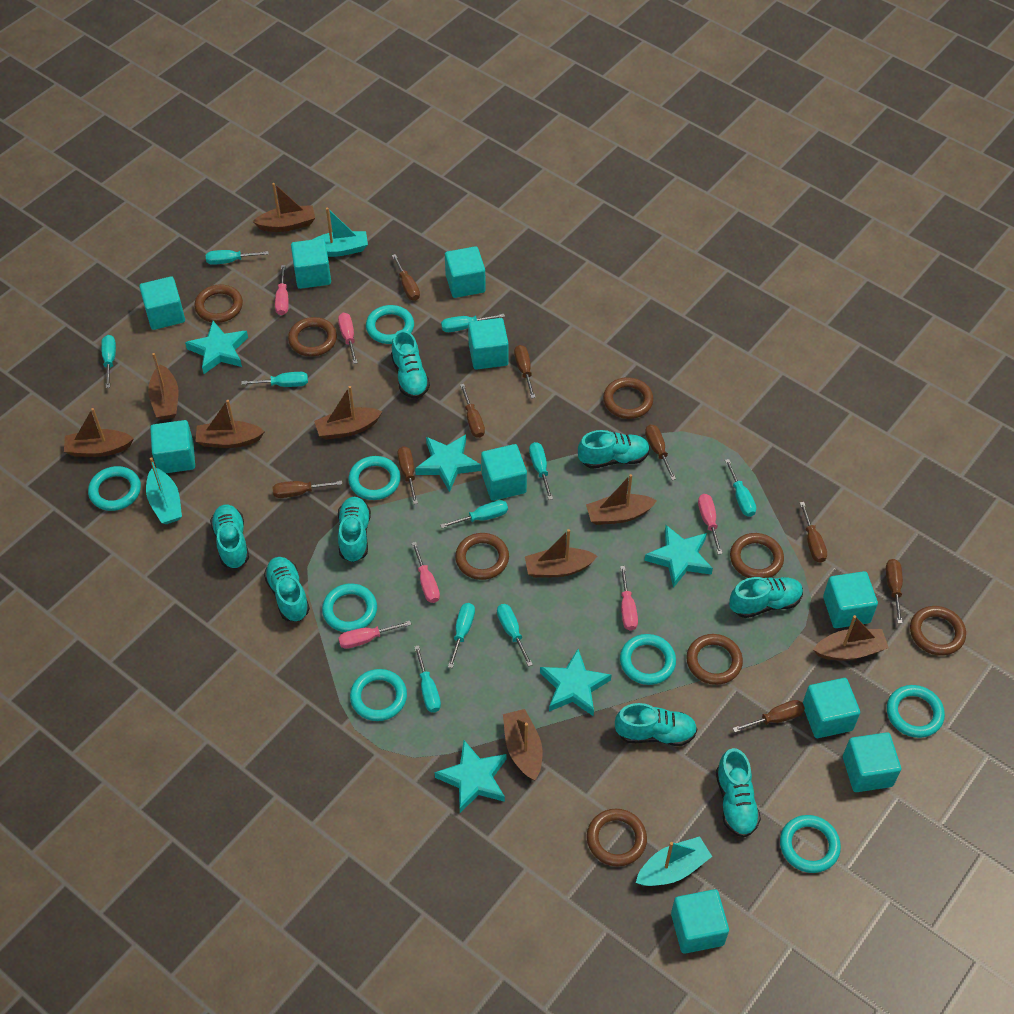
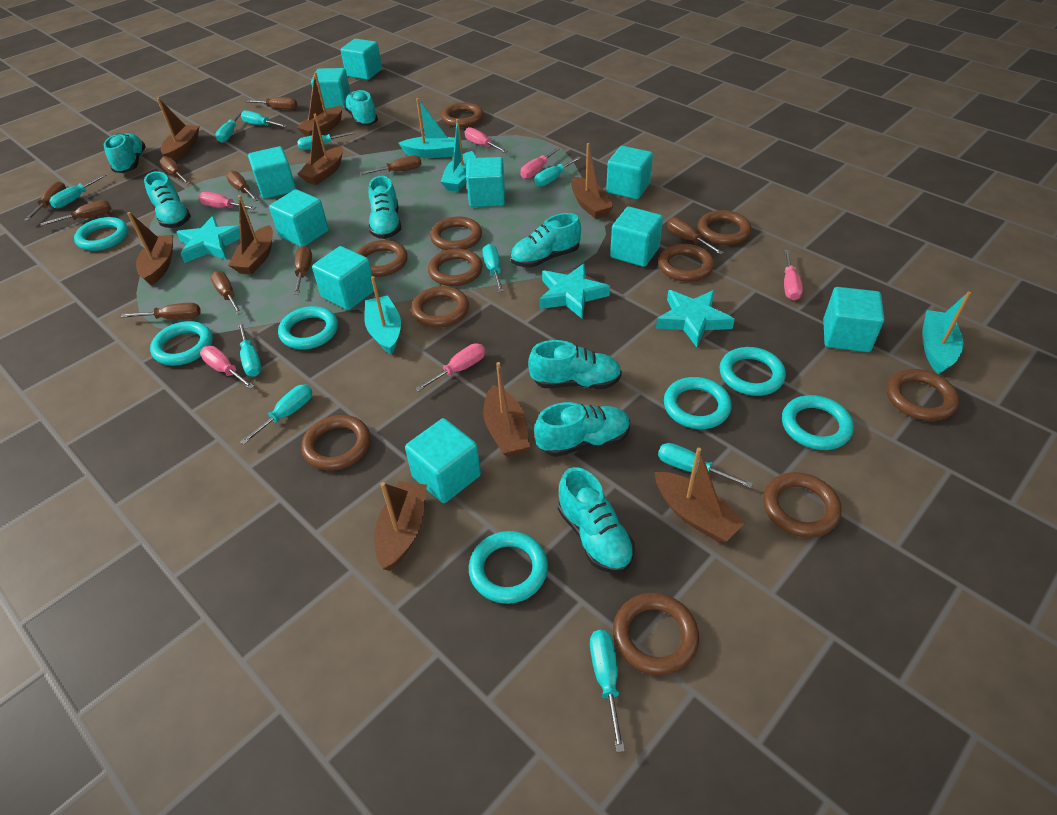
brown ring: [194,284,243,323] [288,317,337,357] [455,533,509,580] [587,809,647,866] [603,377,653,419] [686,634,743,685] [730,533,784,578] [910,606,966,656] = 8 -> [301,415,370,471] [356,240,408,277] [411,286,469,328] [428,248,483,286] [430,216,482,250] [441,102,484,127] [613,593,699,675] [658,244,714,282] [698,210,751,245] [763,472,842,538] [886,369,959,421] = 11
brown screwdriver: [273,481,342,498] [392,254,420,301] [397,446,418,504] [460,384,485,438] [514,345,536,398] [645,425,676,480] [733,700,805,732] [800,502,827,563] [886,559,903,624] = 9 -> [24,182,66,221] [40,200,111,226] [121,303,201,320] [160,156,191,185] [210,271,242,315] [226,171,259,201] [245,97,297,110] [294,246,312,294] [360,155,422,175] [667,217,724,255] = 10
turquoise boat: [146,457,182,524] [312,208,368,257] [636,836,712,886] = 3 -> [364,276,401,355] [399,98,455,158] [440,119,476,192] [923,291,971,374] = 4
turquoise ring: [88,466,141,511] [322,584,377,632] [348,456,401,500] [350,669,407,721] [366,305,414,344] [620,634,676,685] [780,815,841,873] [887,685,945,738] = 8 -> [74,217,128,251] [150,321,213,366] [278,306,338,349] [469,531,548,604] [664,377,732,429] [719,347,786,396] [782,395,854,450] = 7
turquoise star: [185,321,248,374] [415,435,481,492] [435,740,507,813] [540,649,611,717] [645,525,713,588] = 5 -> [176,216,240,263] [539,263,610,319] [656,290,735,347] = 3

